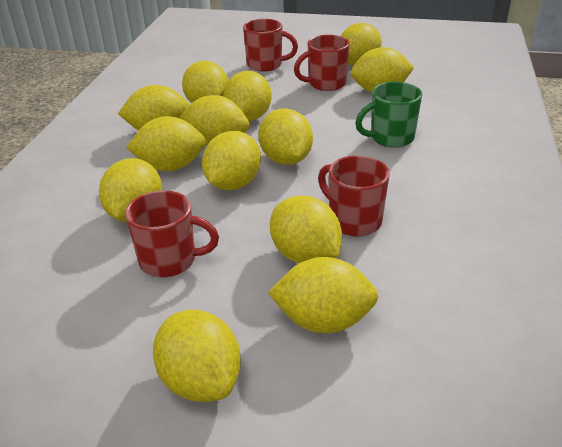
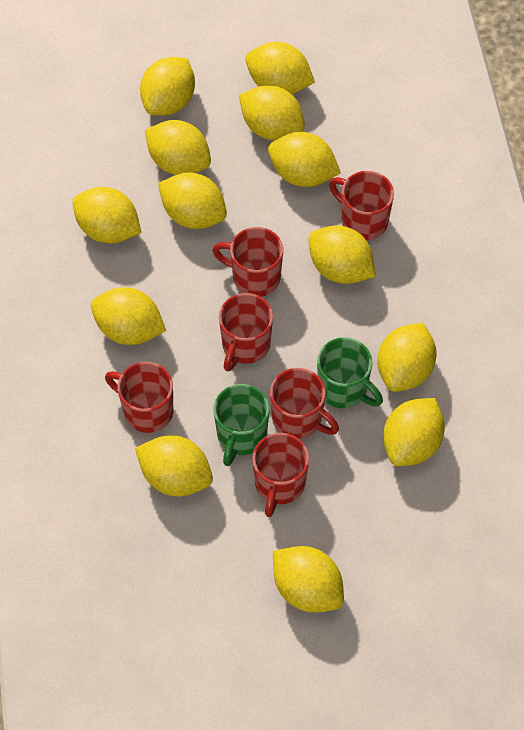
green mug: [355,82,422,148] = 1 -> [214,384,269,466] [317,337,383,408] = 2
red mug: [125,190,219,277] [243,19,298,72] [294,35,350,91] [318,156,390,236] = 4 -> [105,362,173,433] [212,227,283,297] [219,293,273,372] [252,433,309,517] [270,368,339,439] [329,171,394,240] = 6

